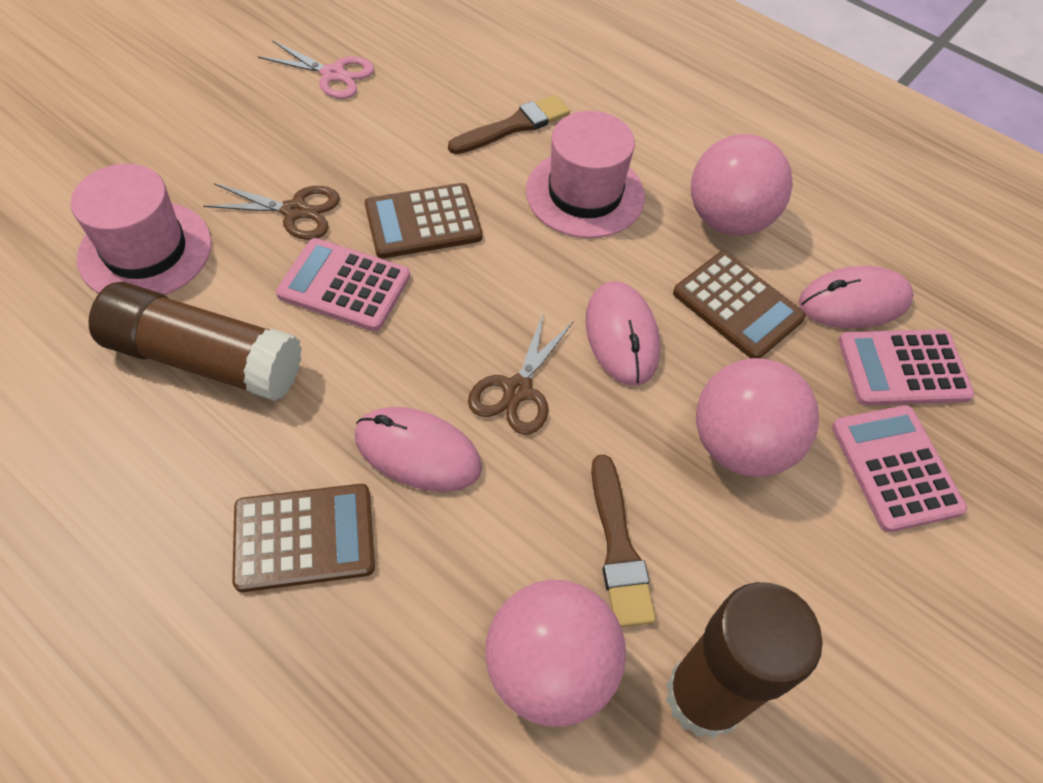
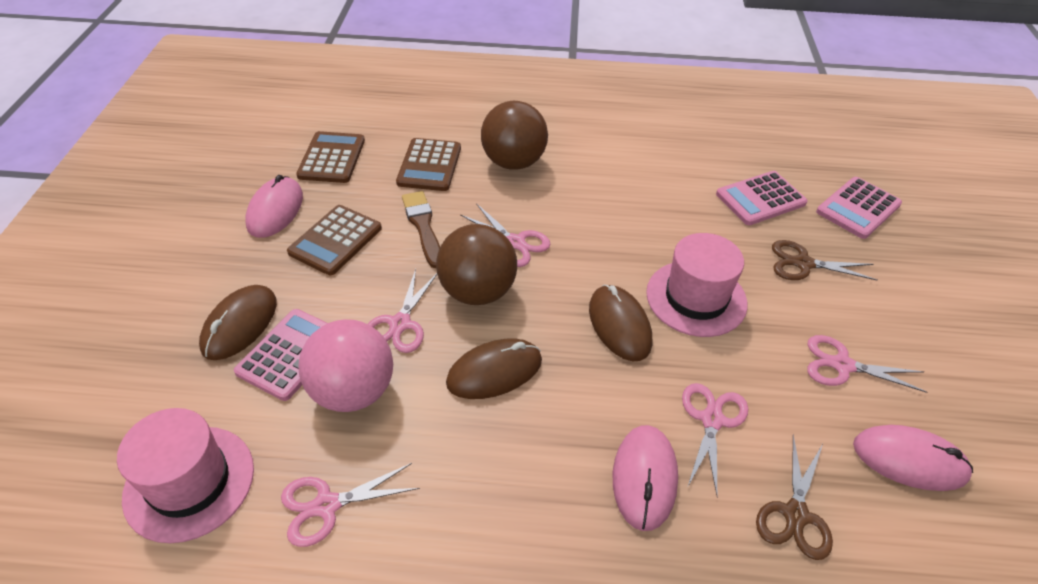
brown ball: none = 0 -> [436,224,517,305] [481,101,548,170] = 2
brown brush: [448,95,570,154] [591,454,656,627] = 2 -> [402,191,440,269] = 1
brown glue stick: [89,282,302,401] [666,582,823,738] = 2 -> none = 0
brown mouse: none = 0 -> [199,285,277,360] [446,338,542,399] [589,285,652,361] = 3
pink ball: [485,580,626,727] [691,134,793,236] [696,358,819,477] = 3 -> [298,319,393,412] = 1
pink scissors: [258,41,374,99] = 1 -> [281,463,420,547] [368,269,437,353] [461,203,550,267] [682,383,748,495] [807,335,928,393] = 5

